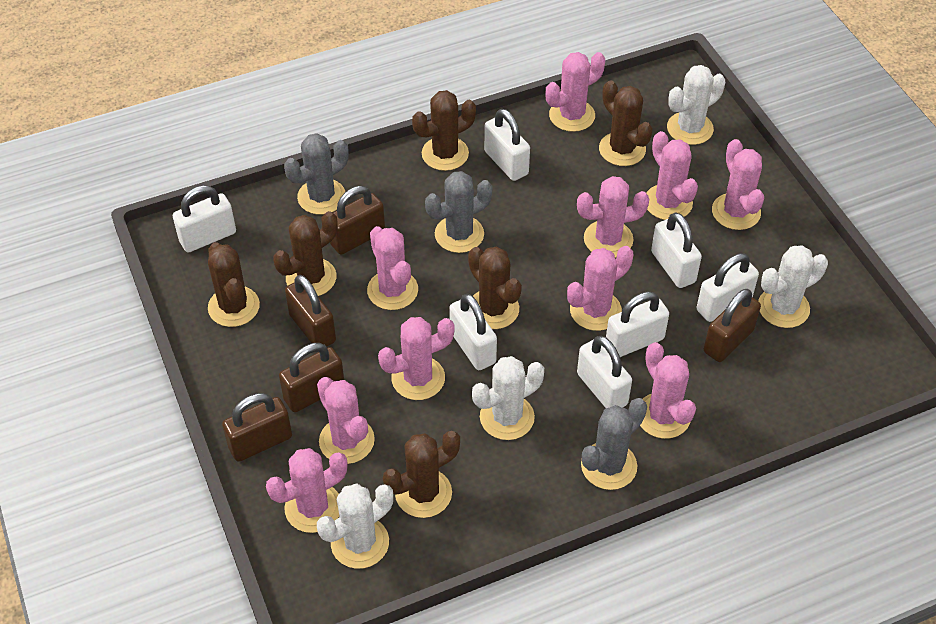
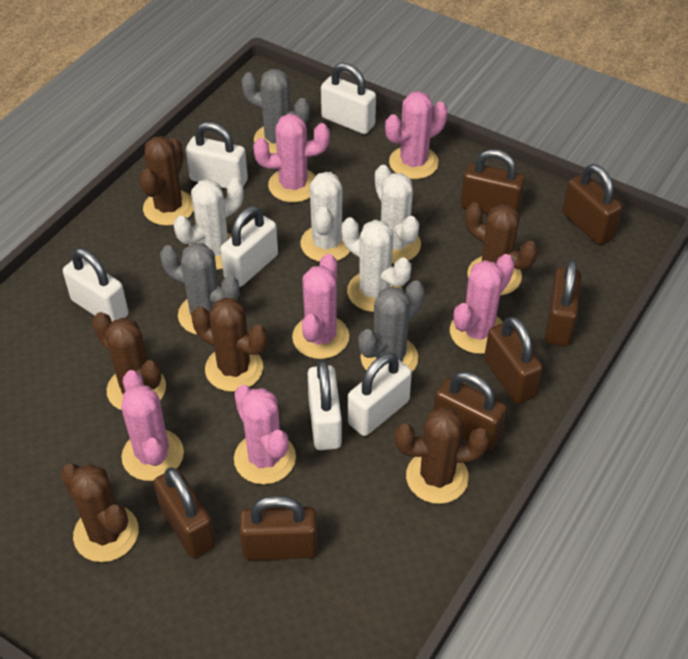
brown padlock: [222,393,292,462] [279,343,344,412] [285,275,336,347] [330,186,385,255] [704,289,761,362] = 5 -> [154,467,215,558] [239,496,317,560] [434,372,507,451] [461,149,525,214] [484,316,543,404] [545,260,581,346] [562,164,622,245] = 7
pink cactus: [266,448,347,533] [317,377,375,464] [367,226,418,310] [378,317,455,400] [546,52,605,132] [567,246,633,331] [577,176,649,258] [640,342,696,439] [646,131,698,220] [712,139,764,230] = 10 -> [121,370,184,481] [234,385,296,484] [253,114,330,203] [292,254,349,359] [385,91,448,179] [450,254,515,354] = 6
white padlock: [173,185,236,252] [449,294,497,370] [484,109,530,181] [577,336,632,408] [606,292,669,357] [651,212,702,288] [697,253,759,322] = 7 -> [63,248,129,321] [186,122,248,189] [220,206,278,287] [308,360,342,450] [321,63,376,134] [348,353,412,436] = 6

